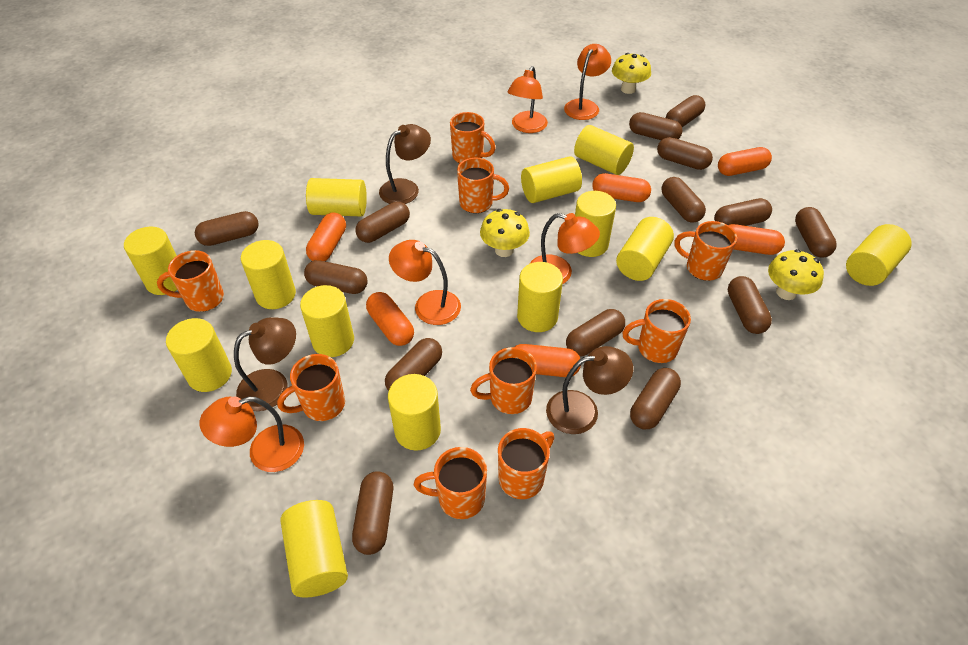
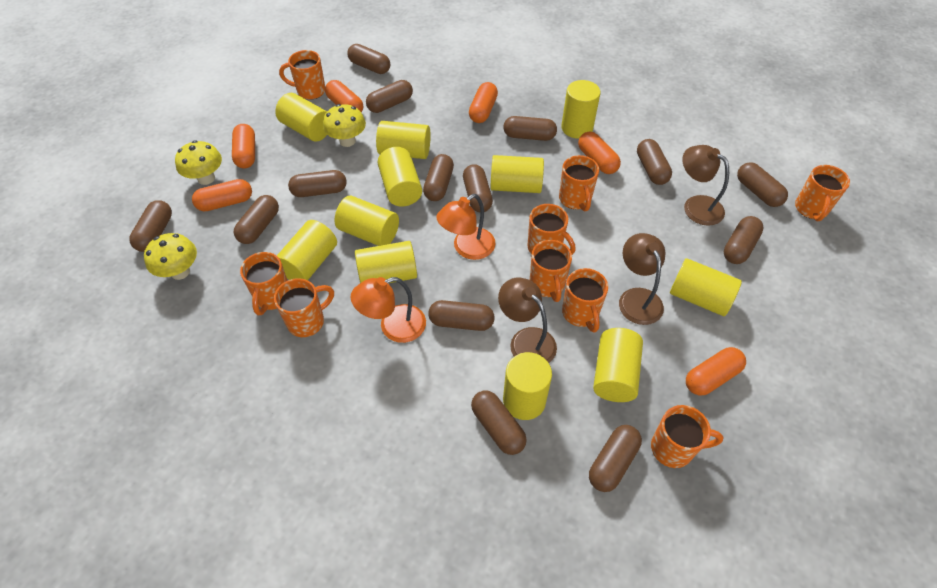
orange lamp: [200,397,304,472] [389,240,461,325] [508,66,548,133] [530,213,600,284] [564,44,611,120] = 5 -> [351,277,426,343] [436,194,496,260] = 2
yellow cylinder: [124,227,177,295] [166,318,232,392] [241,240,296,309] [280,500,348,598] [300,285,354,357] [306,178,367,216] [388,374,441,451] [517,262,563,332] [521,156,582,203] [574,125,634,175] [575,191,616,257] [616,217,674,281] [846,224,911,286] = 13 -> [275,93,327,142] [277,220,337,280] [335,195,399,246] [355,241,417,283] [376,121,431,159] [378,147,422,207] [490,155,544,193] [503,352,552,420] [561,80,601,139] [593,328,643,402] [670,258,742,316] = 11

